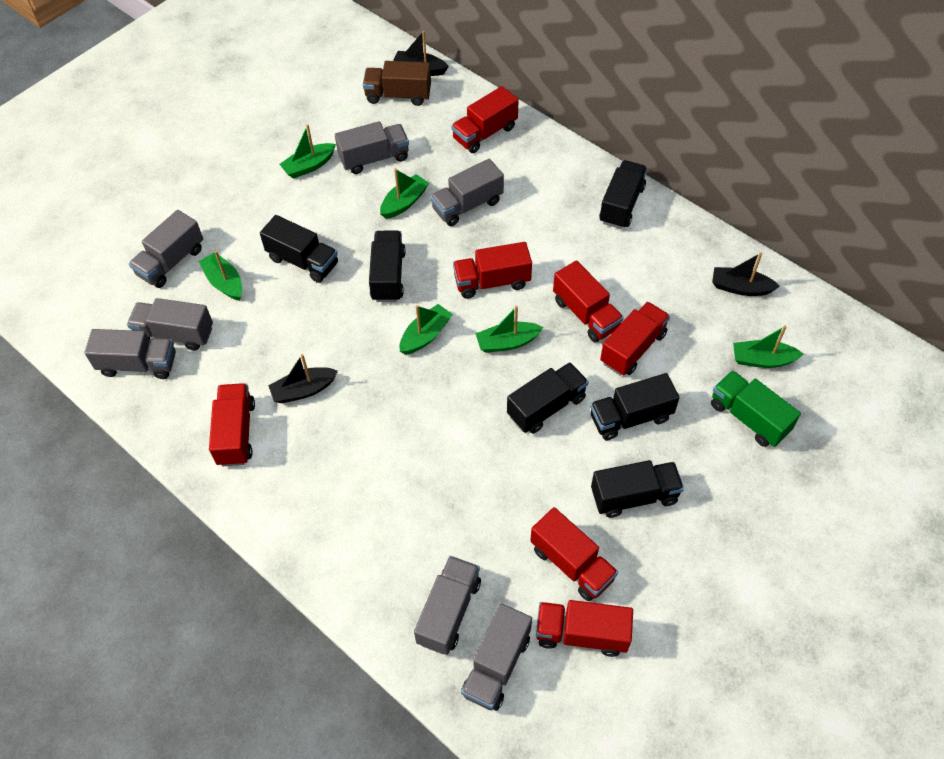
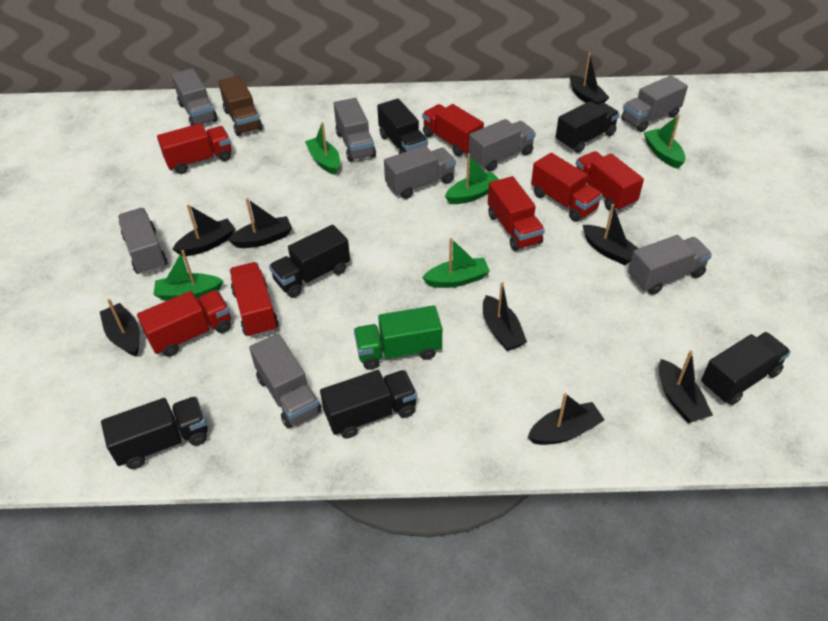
black boat: [268,354,338,403] [393,31,449,76] [712,252,780,296] = 3 -> [100,299,140,357] [172,204,235,256] [228,198,292,248] [483,282,527,351] [528,393,605,445] [570,53,610,105] [583,204,639,265] [659,350,713,423] = 8
green boat: [199,251,242,301] [280,124,336,179] [380,168,429,219] [399,304,453,355] [475,306,544,353] [733,326,804,368] = 6 -> [153,250,223,301] [305,122,340,175] [422,238,490,288] [445,154,499,204] [644,115,686,169] = 5
grey truck: [84,329,176,379] [127,298,213,351] [129,210,203,288] [335,121,409,174] [414,556,481,655] [430,159,504,226] [461,603,532,711] = 7 -> [118,208,167,275] [172,68,218,126] [249,334,322,429] [334,98,376,162] [384,145,456,199] [468,119,536,171] [621,75,688,132] [628,235,712,295] = 8

